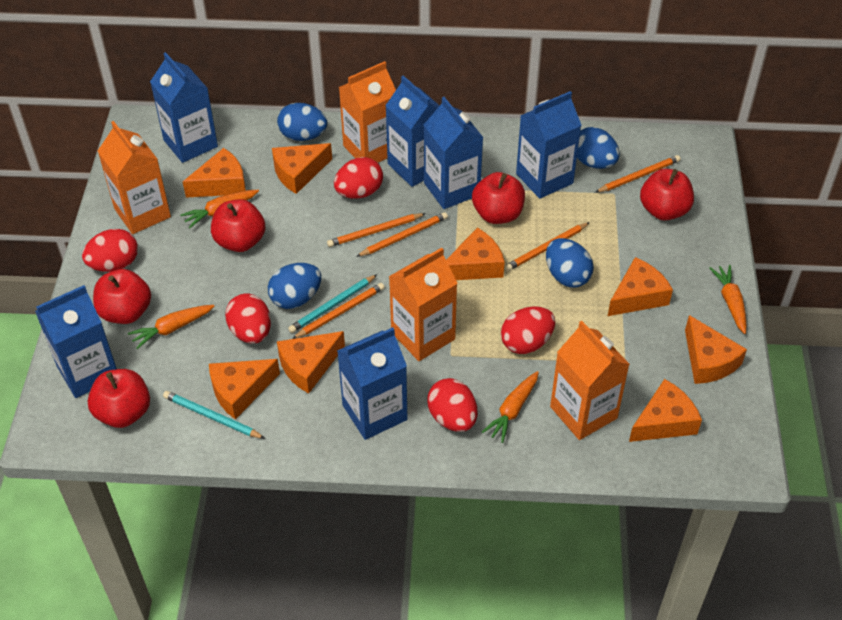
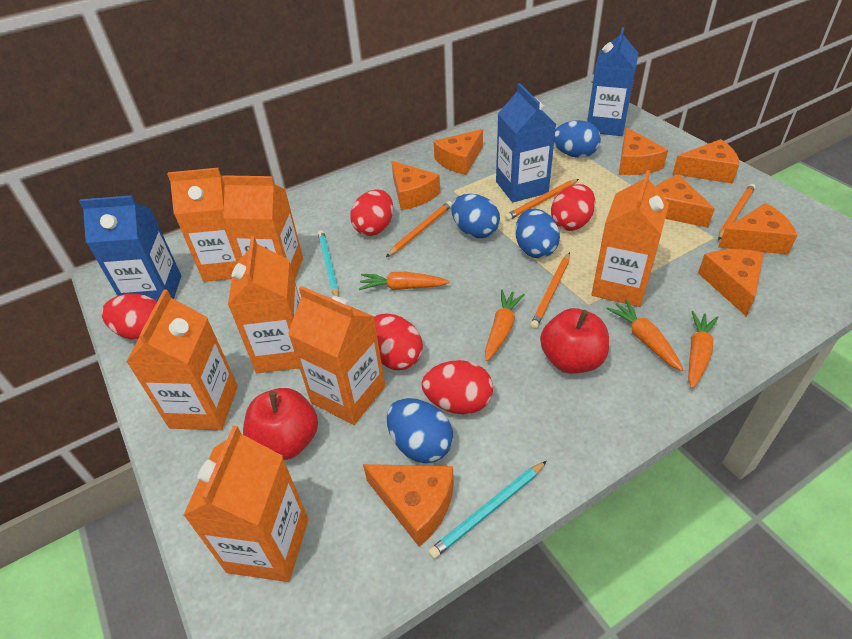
blue carton: [35,285,117,398] [150,52,218,163] [337,327,407,440] [385,76,440,187] [424,97,484,209] [516,91,581,199] = 6 -> [79,195,181,301] [496,83,556,202] [587,27,639,136] = 3
orange carton: [98,121,171,234] [339,61,396,163] [389,248,458,361] [550,321,630,440] = 4 -> [126,290,238,430] [167,168,239,282] [183,426,308,582] [222,175,303,280] [228,236,300,373] [288,286,385,425] [591,170,669,307] = 7
orange pencil: [292,283,385,339] [327,213,426,247] [356,212,448,257] [505,222,590,271] [595,155,681,193] = 5 -> [386,201,452,257] [505,179,579,221] [530,252,570,329] [718,184,755,240] = 4
red apple: [88,369,150,428] [93,269,151,324] [211,199,265,252] [472,172,525,224] [640,169,694,221] = 5 -> [243,388,318,460] [540,308,609,374] = 2

